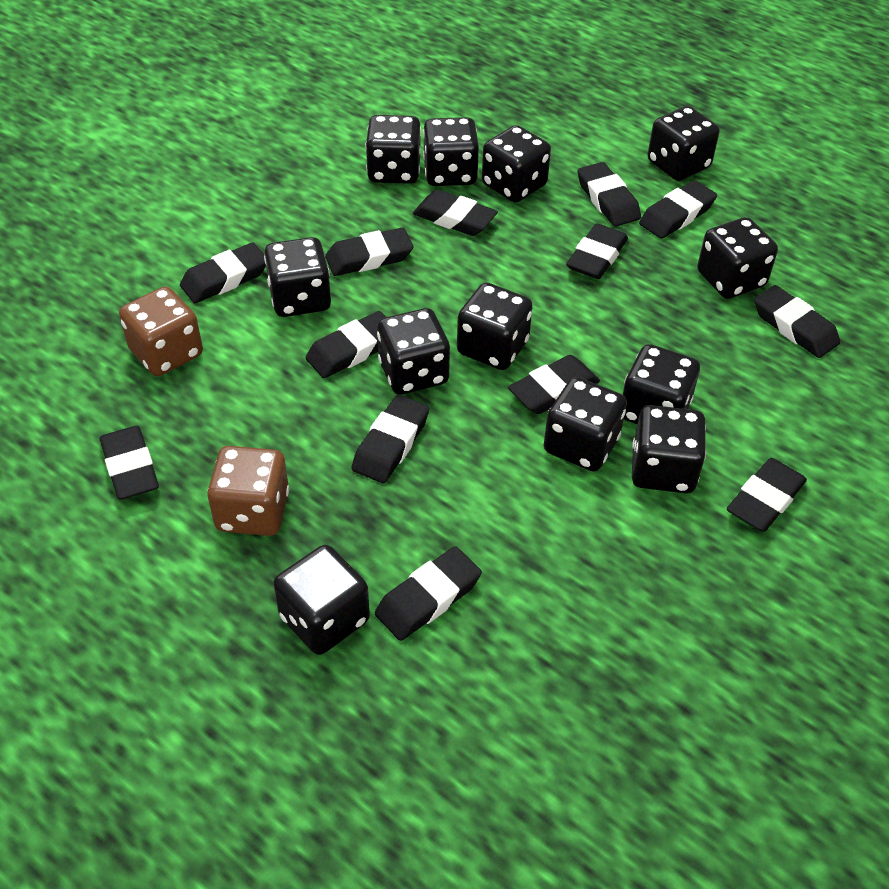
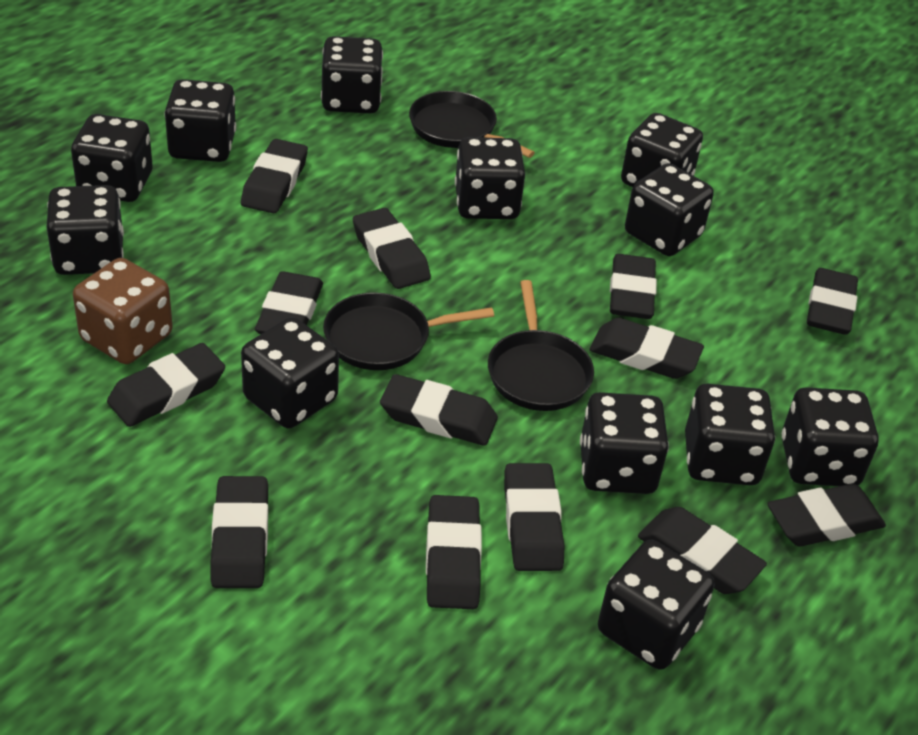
black pan: none = 0 -> [323,292,494,370] [409,91,535,158] [488,280,594,411] = 3
brown dice: [119,286,203,376] [207,446,289,536] = 2 -> [73,258,173,364] = 1

